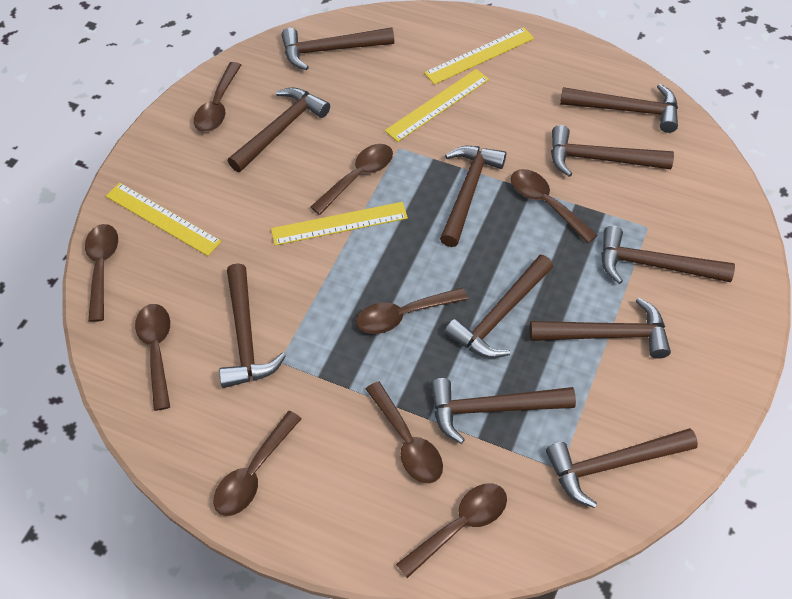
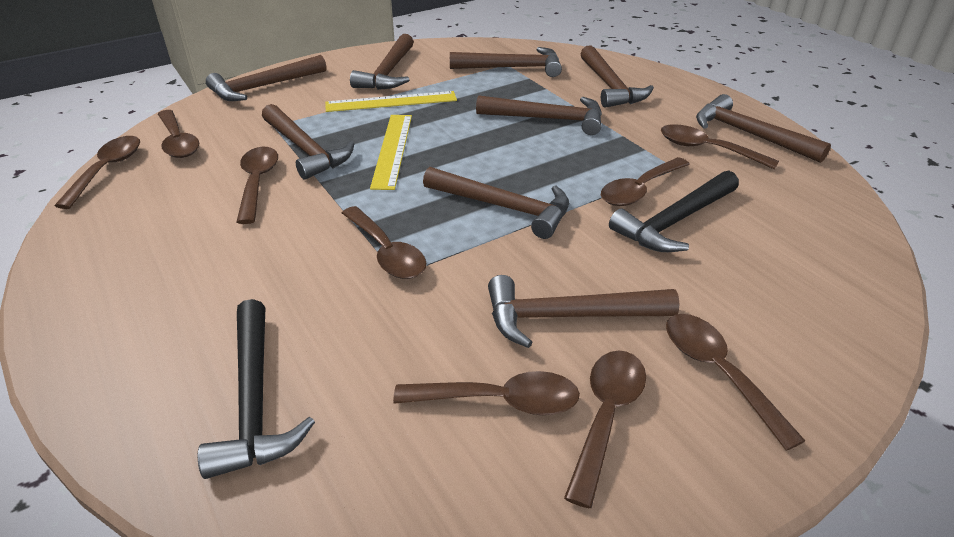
black hammer: none = 0 -> [198,299,315,479] [609,171,739,252] = 2
brown hammer: [219,263,286,388] [228,87,330,172] [281,27,394,70] [430,378,576,444] [440,146,506,247] [444,255,553,358] [530,298,671,359] [546,428,698,508] [551,125,674,177] [560,84,678,133] [601,226,735,284] = 11 -> [206,55,326,101] [262,104,355,180] [350,34,414,90] [423,167,569,239] [450,47,562,77] [476,95,602,135] [488,275,680,348] [581,45,654,108] [696,94,831,163] = 9
yellow ruler: [106,183,222,256] [271,202,408,246] [385,69,489,142] [424,27,534,85] = 4 -> [325,91,457,112] [370,115,412,190] = 2

